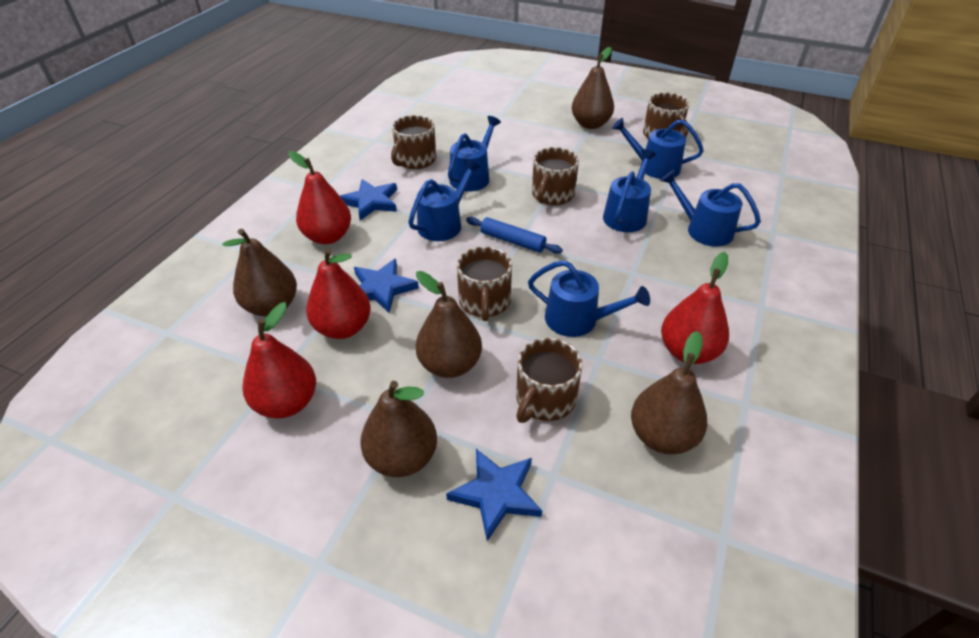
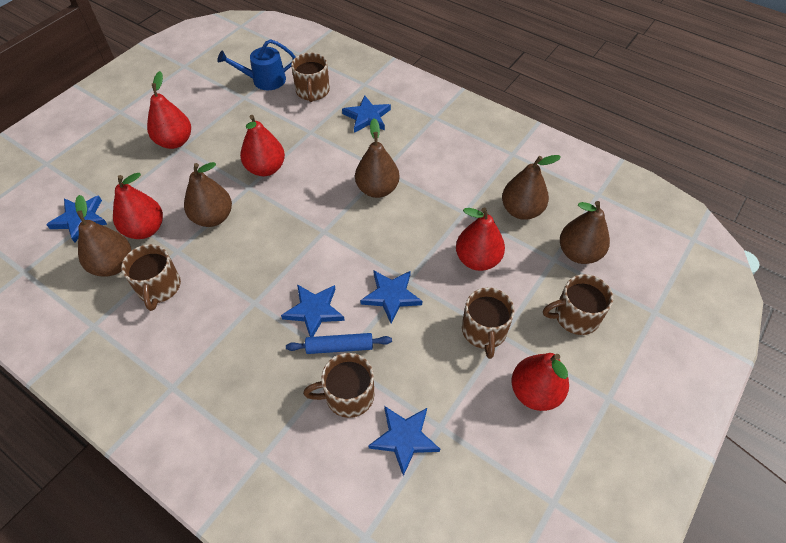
blue star: [340,179,397,221] [354,259,419,313] [446,449,542,541] = 3 -> [46,196,107,243] [281,284,345,337] [342,95,391,133] [360,270,422,324] [368,406,440,476] = 5
blue watering can: [408,159,481,241] [448,116,501,192] [528,260,650,337] [603,149,656,232] [612,118,704,179] [660,170,761,247] = 6 -> [217,39,295,90] = 1
red pear: [242,302,316,418] [288,151,351,244] [306,248,371,339] [661,252,729,364] = 4 -> [113,173,163,239] [147,71,191,149] [240,115,285,176] [456,207,505,271] [511,353,569,411] = 5

